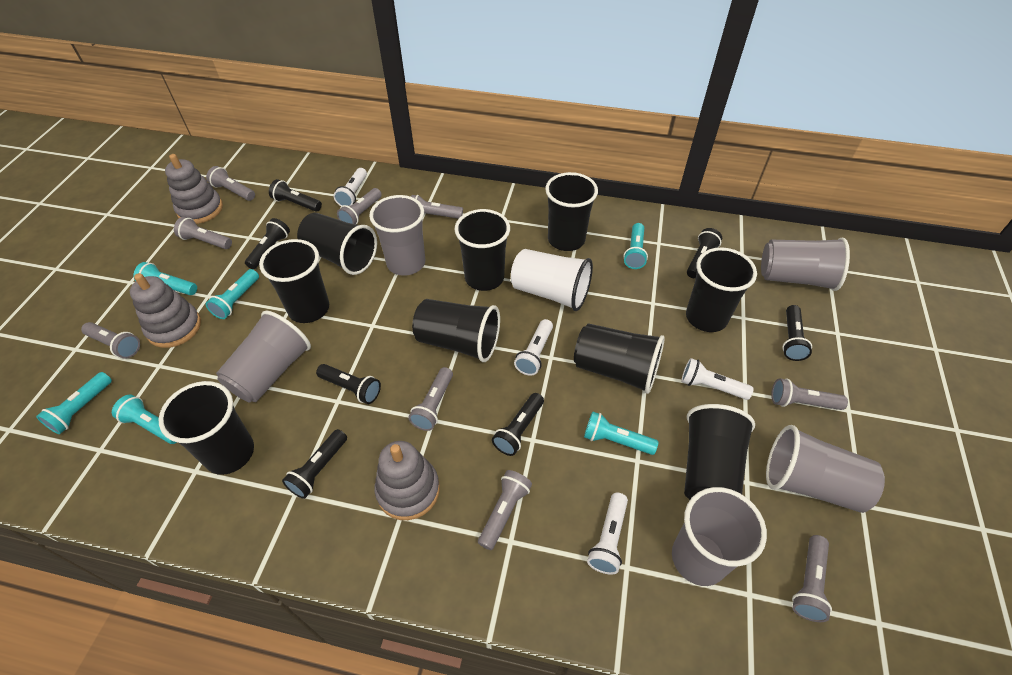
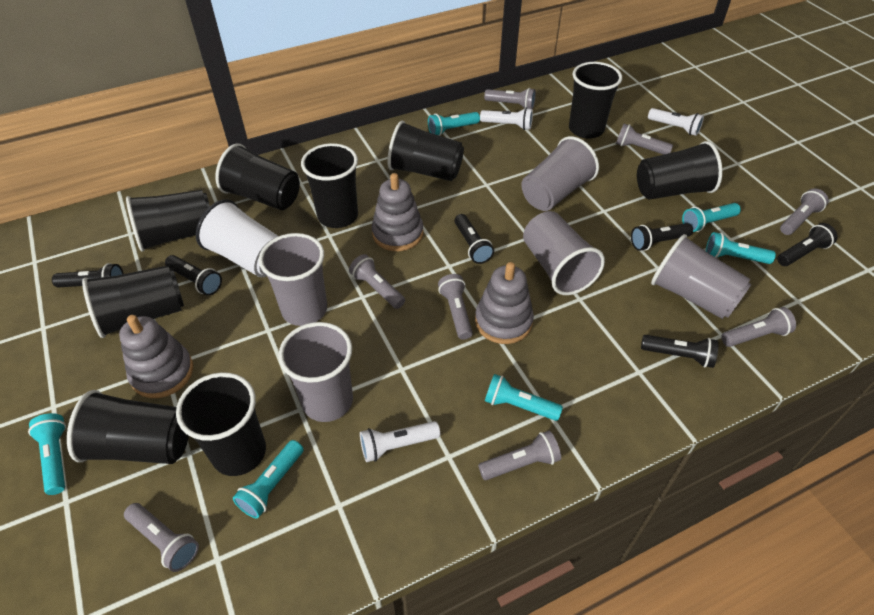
black flashlight: [245,218,290,269] [269,179,322,212] [282,429,347,499] [316,364,381,404] [492,393,544,456] [687,228,722,278] [782,305,812,361] = 7 -> [52,263,124,287] [165,255,222,296] [454,214,494,264] [631,223,693,251] [641,335,719,368] [777,223,837,266] = 6
grey flashlight: [81,322,140,359] [174,217,232,249] [206,166,255,201] [337,188,382,224] [408,367,453,431] [411,195,463,219] [478,470,532,550] [771,378,848,410] [792,535,832,622] = 9 -> [124,503,199,572] [349,254,405,309] [438,274,473,340] [478,431,561,480] [484,88,536,109] [616,124,673,155] [721,307,796,347] [780,188,829,235] = 8
white flashlight: [334,168,367,206] [514,319,553,376] [587,493,628,575] [681,358,754,400] = 4 -> [360,421,440,462] [480,107,533,130] [648,108,704,136] = 3

